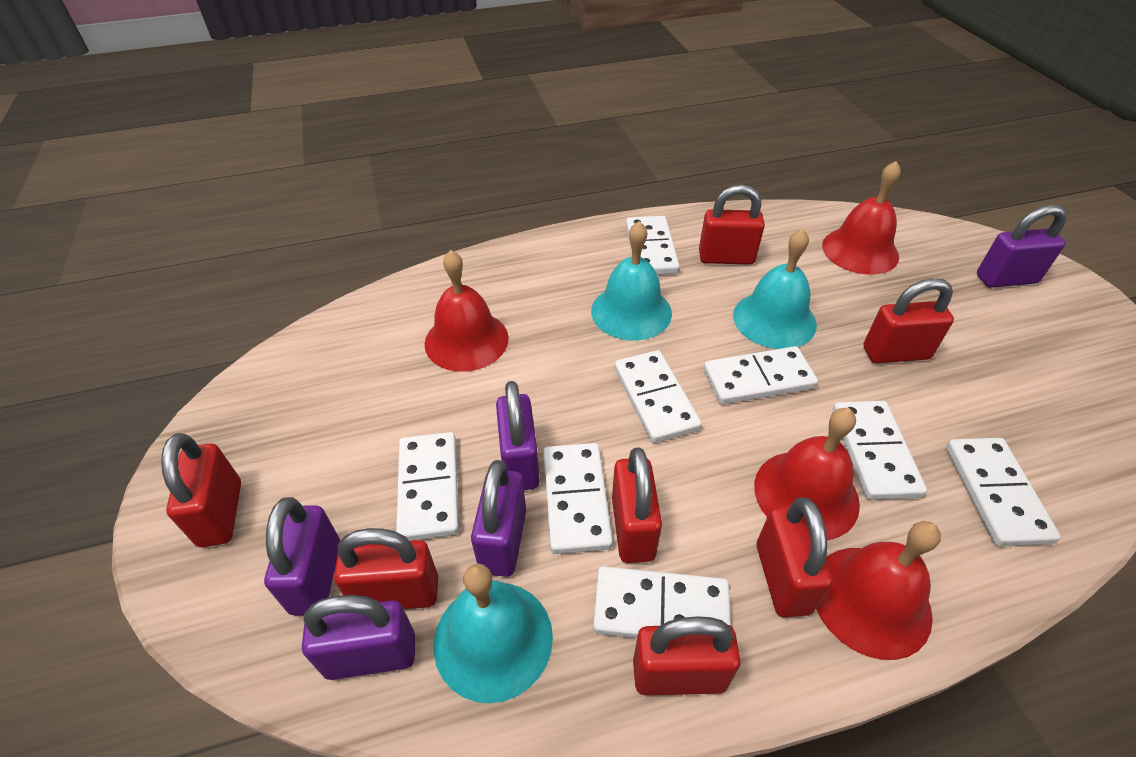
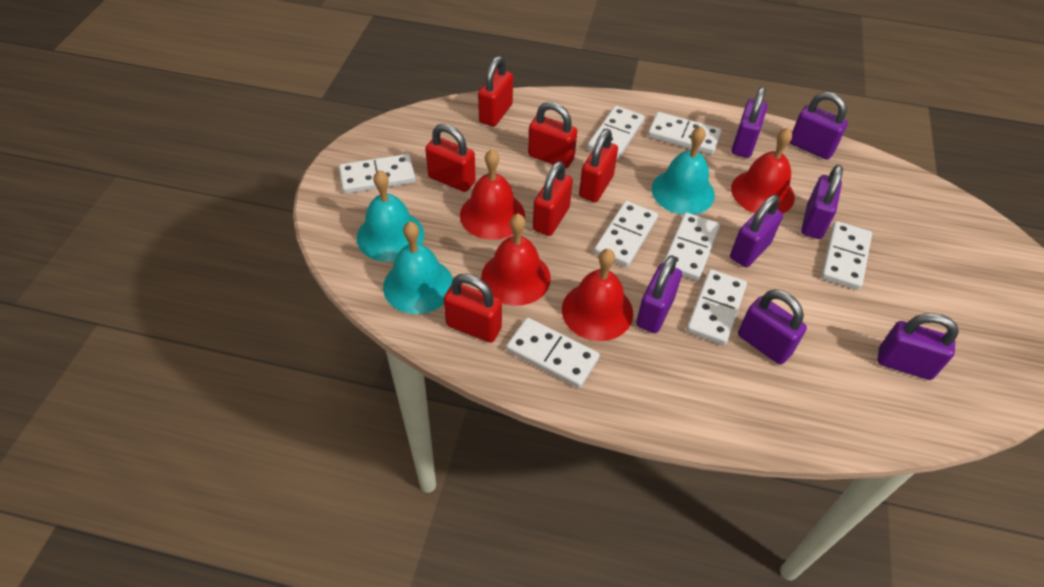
purple padlock: [264,497,340,616] [302,595,415,680] [471,460,526,577] [496,381,540,490] [977,205,1067,288] = 5 -> [636,255,682,333] [730,195,783,267] [732,87,767,158] [738,290,807,365] [789,92,848,159] [801,165,843,239] [877,313,959,380] = 7
red padlock: [161,433,241,547] [334,528,438,609] [612,447,662,563] [633,616,741,695] [699,184,765,265] [757,497,833,618] [863,278,954,363] = 7 -> [425,124,476,192] [444,274,502,343] [478,56,513,127] [528,102,577,169] [533,161,573,236] [579,129,618,202] = 6

